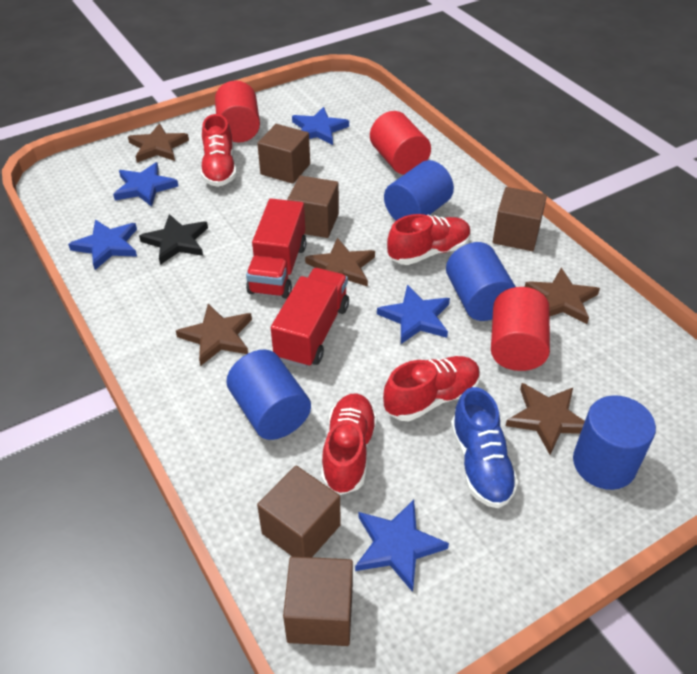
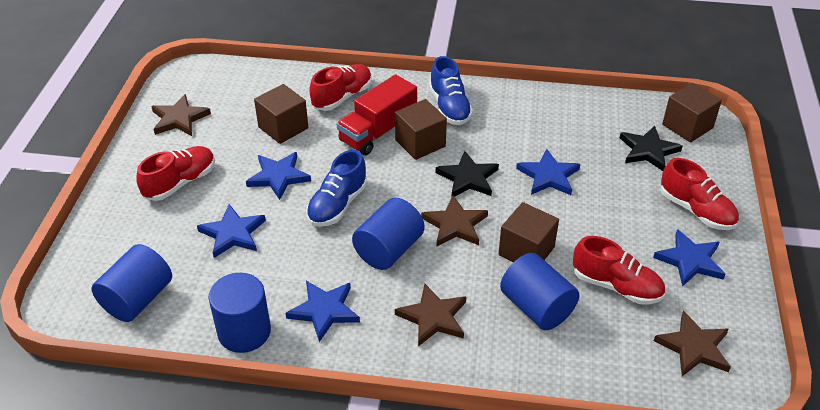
black star: [139,214,208,265] = 1 -> [436,151,499,198] [620,126,683,171] = 2
blue shoe: [451,387,519,508] = 1 -> [306,150,367,227] [429,56,473,125] = 2
brown cube: [257,124,310,184] [257,465,341,557] [283,556,353,646] [287,176,339,238] [493,187,547,251] = 5 -> [254,84,308,144] [395,99,447,160] [498,202,559,262] [662,83,722,142] = 4
brown star: [128,123,189,163] [176,304,252,366] [305,238,375,287] [506,383,585,455] [525,268,600,324] = 5 -> [151,94,211,136] [395,284,466,347] [421,196,488,247] [654,311,731,376] = 4
red cylinder: [215,81,260,142] [370,111,431,175] [491,287,550,371] = 3 -> none = 0
red truck: [246,199,307,299] [271,268,349,368] = 2 -> [337,74,417,155] = 1

